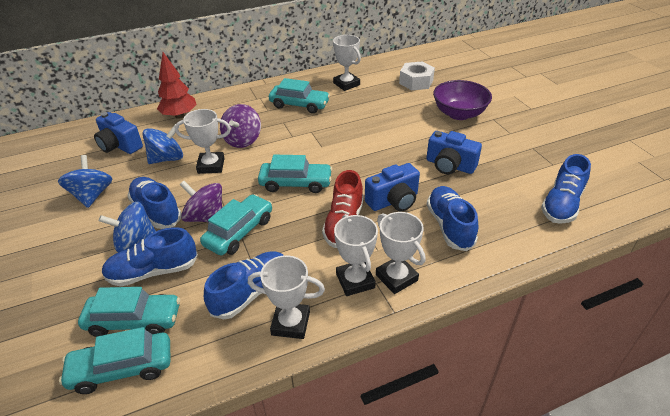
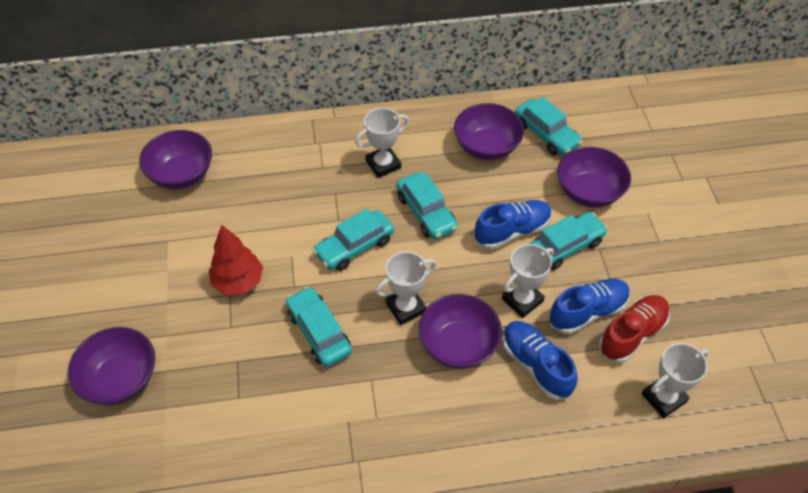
blue camera: [94,112,143,154] [365,163,420,212] [426,131,482,174] = 3 -> none = 0
blue shoe: [102,227,198,287] [127,177,182,229] [204,251,284,319] [427,186,478,251] [541,154,591,224] = 5 -> [475,200,552,249] [502,321,578,400] [549,279,630,334] = 3
blue spinning top: [58,155,112,208] [99,201,156,253] [143,124,183,164] = 3 -> none = 0
purple bowl: [433,80,492,120] = 1 -> [68,327,155,405] [139,130,212,189] [418,294,502,369] [454,103,524,160] [557,147,631,208] = 5
purple spinning top: [180,181,222,222] [220,104,261,148] = 2 -> none = 0
white nut: [399,62,435,90] = 1 -> none = 0
white trophy: [175,109,231,174] [248,255,325,339] [333,35,361,91] [334,214,378,296] [376,212,425,294] = 5 -> [355,108,409,178] [375,251,436,325] [502,244,554,318] [642,343,708,418] = 4

